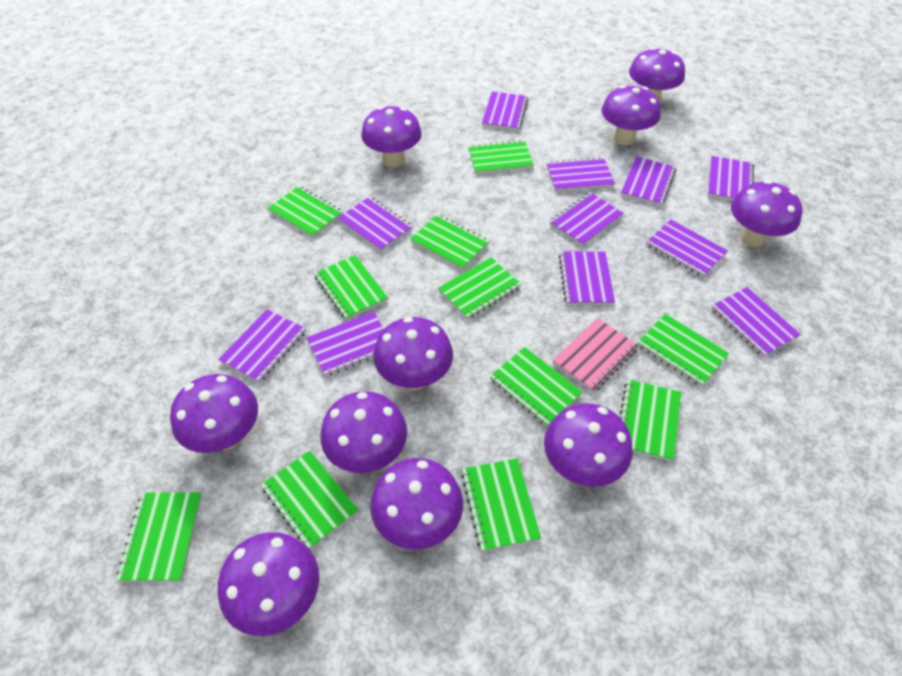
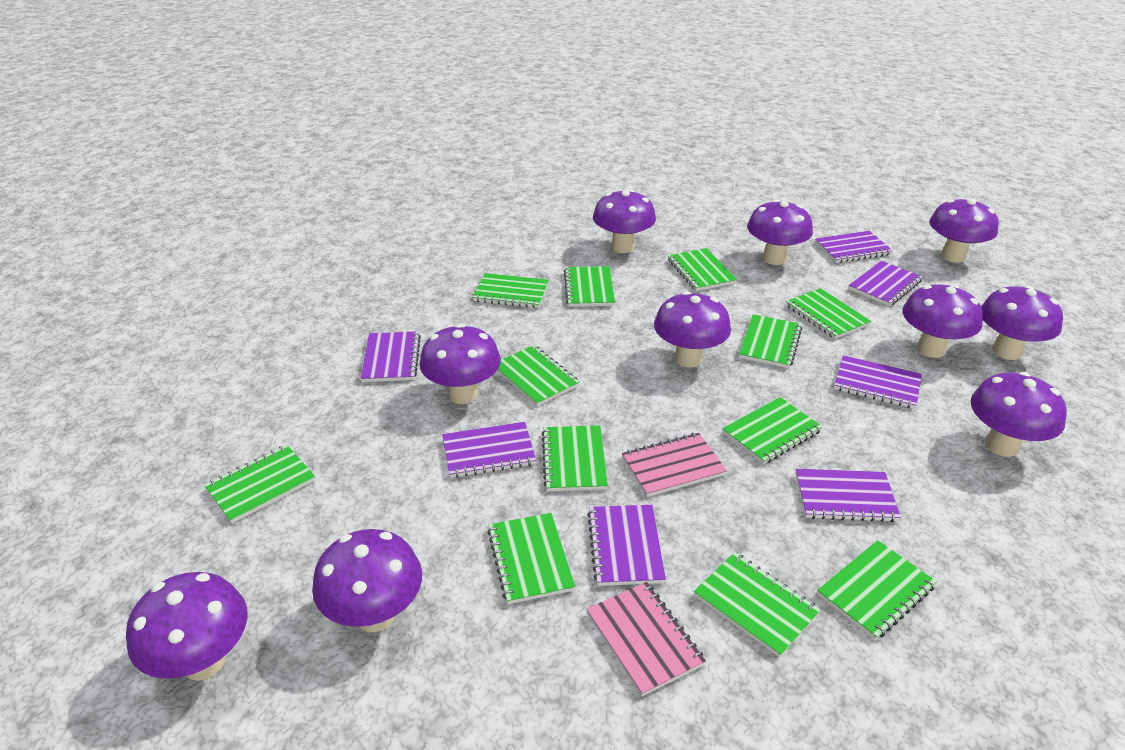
green notebook: [116,492,202,582] [261,450,359,549] [268,186,343,238] [314,255,388,320] [411,214,489,270] [438,257,521,320] [461,458,541,552] [468,140,534,174] [490,347,583,426] [620,379,681,462] [638,314,729,387] = 11 -> [204,445,315,523] [473,273,549,308] [487,513,575,604] [497,345,580,406] [542,425,608,492] [564,266,615,307] [668,248,737,291] [694,552,821,658] [722,397,823,464] [739,314,802,368] [786,288,871,339] [817,540,937,640] = 12
pink notebook: [552,318,639,392] = 1 -> [587,582,706,696] [622,433,727,497] = 2
purple notebook: [218,309,306,383] [306,312,384,377] [338,197,413,252] [482,92,528,131] [547,157,615,192] [549,192,624,247] [558,251,615,305] [621,156,676,206] [646,219,728,278] [707,156,754,201] [711,287,801,357] = 11 -> [361,331,421,382] [442,422,536,478] [587,505,666,586] [795,469,901,522] [815,231,893,263] [834,355,922,409] [849,261,923,306] = 7

